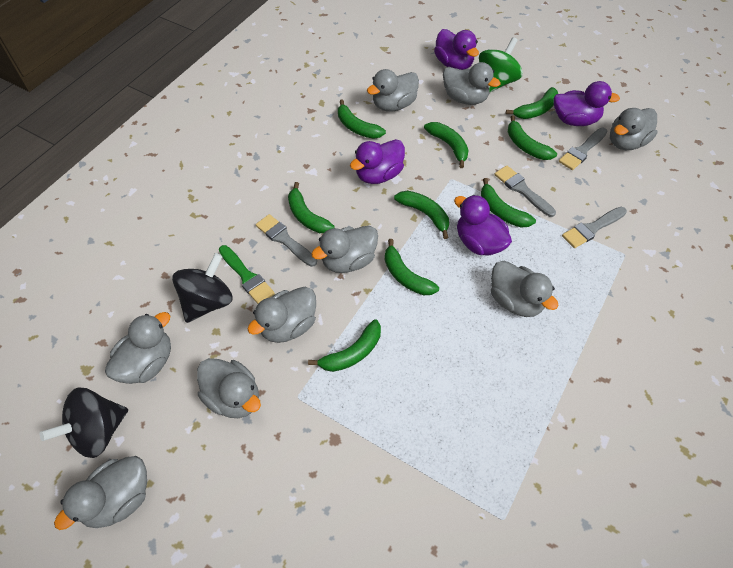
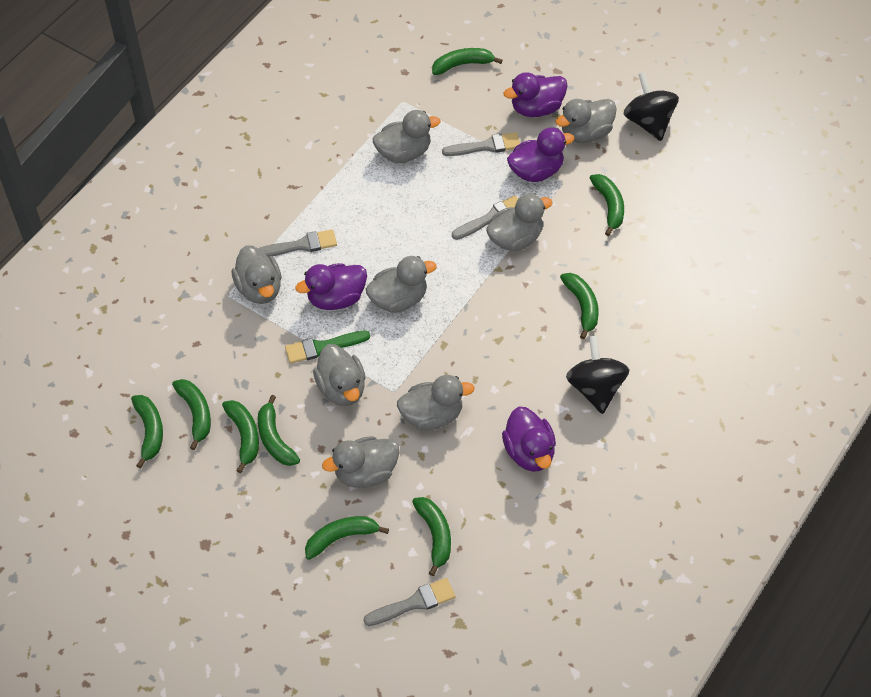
green spinning top: [479,37,523,92] = 1 -> none = 0
grey duck: [54,456,147,530] [105,312,171,384] [197,358,261,418] [247,287,316,343] [311,226,378,273] [367,69,419,111] [443,62,501,105] [491,261,559,317] [610,108,658,150] = 9 -> [231,245,282,304] [313,344,366,406] [322,436,400,488] [366,256,437,313] [373,110,440,163] [397,375,475,431] [486,193,552,251] [555,99,617,143] = 8

